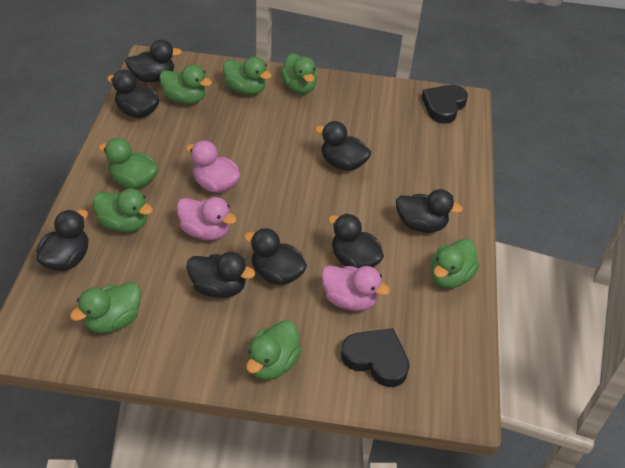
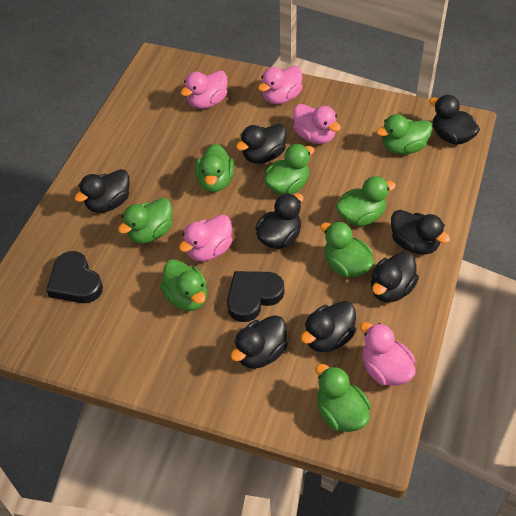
pink duck: [177,197,237,240] [185,140,240,193] [321,266,390,311] = 3 -> [179,214,232,261] [181,70,228,109] [258,66,303,104] [293,104,341,144] [360,322,416,386] = 5

